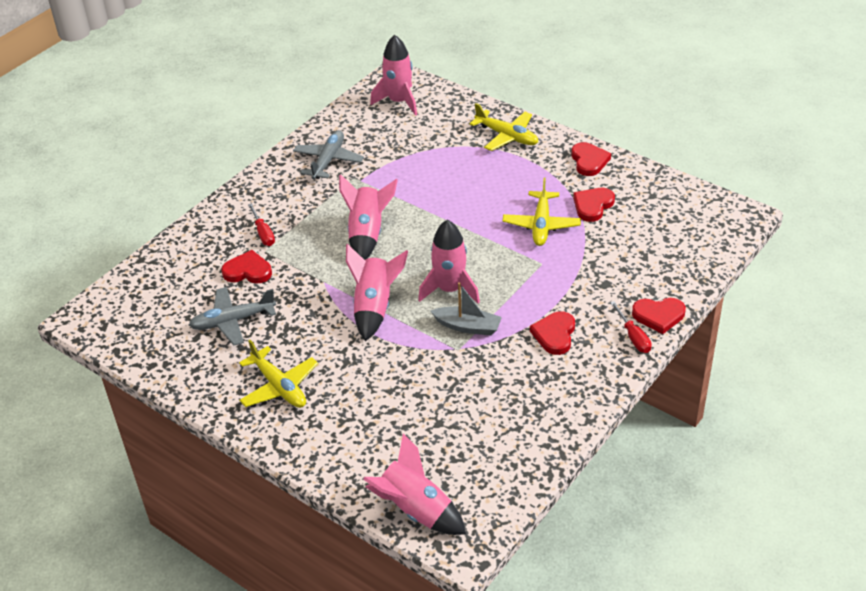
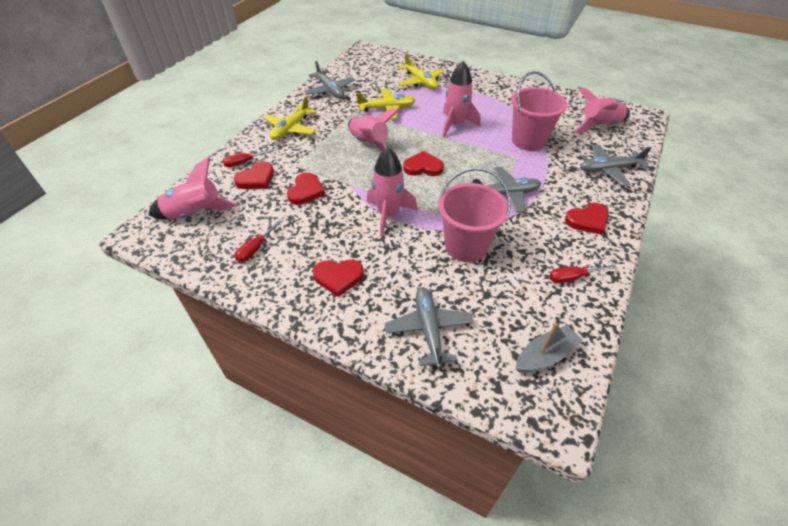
grey plane: [189,287,276,345] [293,130,364,179] = 2 -> [305,61,355,98] [385,287,474,368] [470,167,541,212] [580,145,651,186] = 4
pink bucket: none = 0 -> [438,167,511,262] [511,71,567,151] = 2
red screwdriver: [248,203,275,246] [610,301,652,353] = 2 -> [222,148,278,167] [234,219,284,262] [549,265,617,283] = 3

